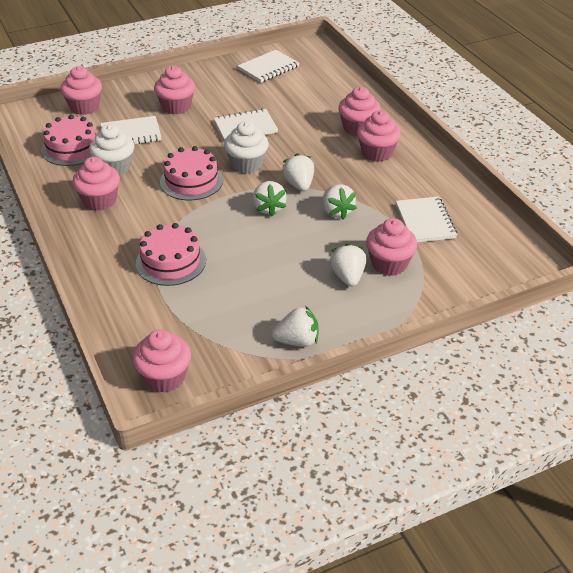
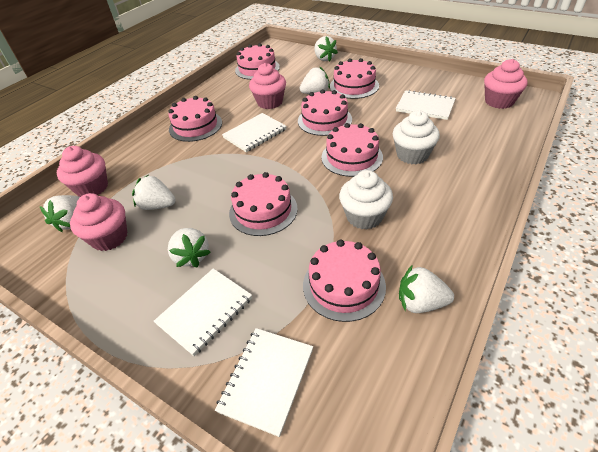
pink cake: [41,115,96,166] [136,223,206,286] [160,146,223,200] = 3 -> [168,96,222,142] [229,172,298,236] [235,43,280,80] [298,89,352,136] [303,240,386,322] [321,123,383,177] [330,58,379,99] = 7
pink cupcake: [61,66,102,115] [72,157,120,211] [133,329,191,393] [154,66,195,115] [338,87,381,136] [357,110,401,162] [366,218,417,276] = 7 -> [57,146,108,197] [70,193,127,251] [249,63,286,109] [484,59,528,109] = 4
white strawberry: [253,181,287,216] [272,306,318,347] [282,153,314,191] [323,184,357,220] [329,243,366,287] = 5 -> [39,195,80,232] [132,175,175,210] [168,228,210,267] [299,66,330,94] [314,36,338,62] [399,266,454,313] = 6

